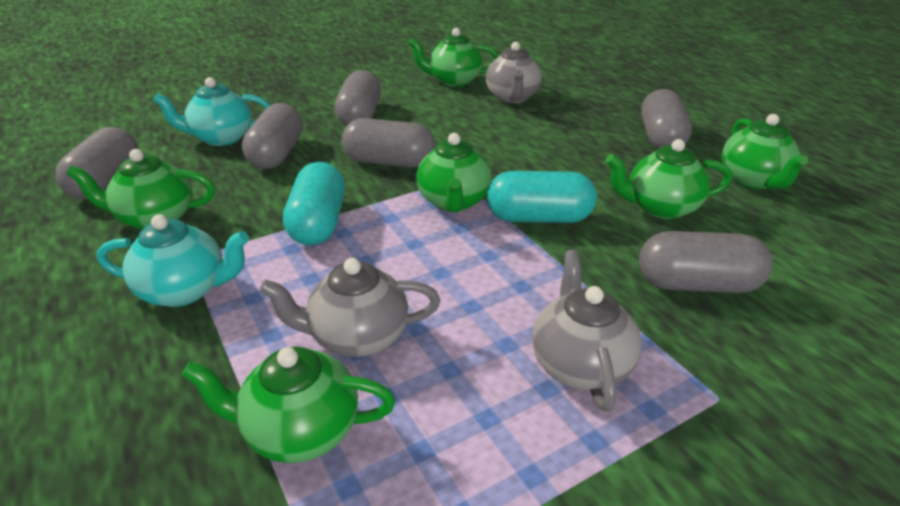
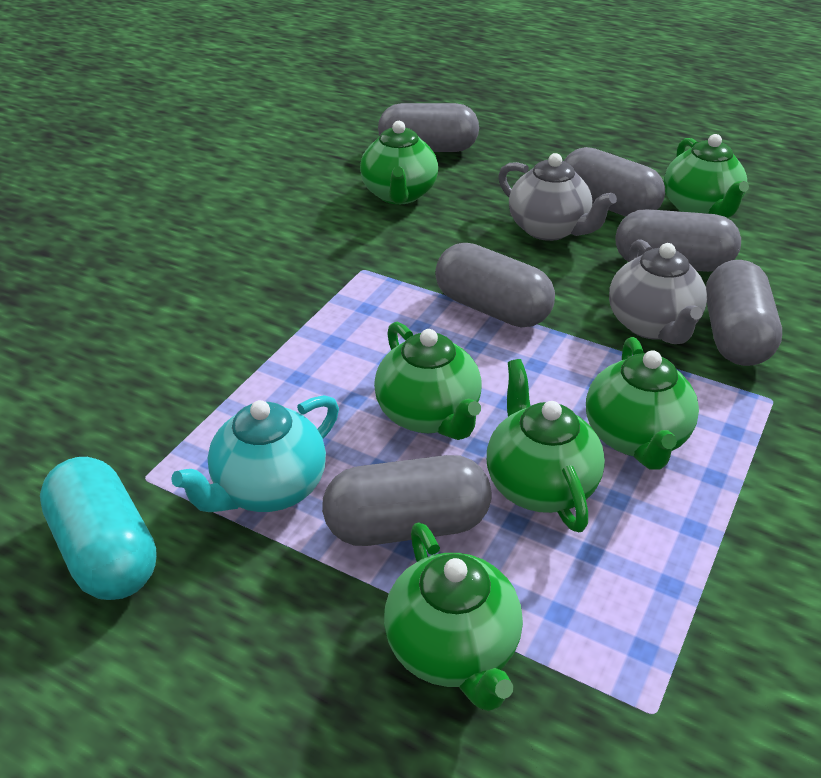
grey teapot: [259,258,440,357] [486,42,542,103] [532,250,642,412] = 3 -> [498,153,617,241] [609,239,707,344] = 2
turquoise capsule: [283,162,345,245] [487,171,597,223] = 2 -> [40,457,157,600] = 1
turquoise teapot: [97,214,249,307] [152,77,270,146] = 2 -> [171,395,339,512] = 1

